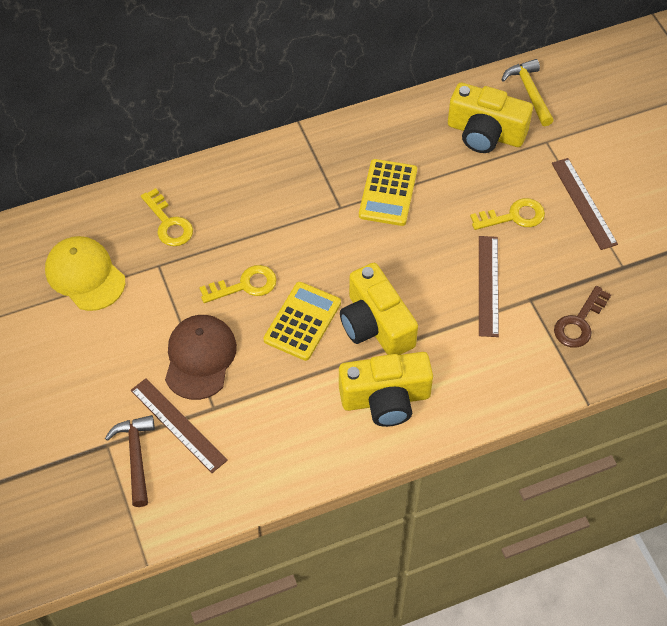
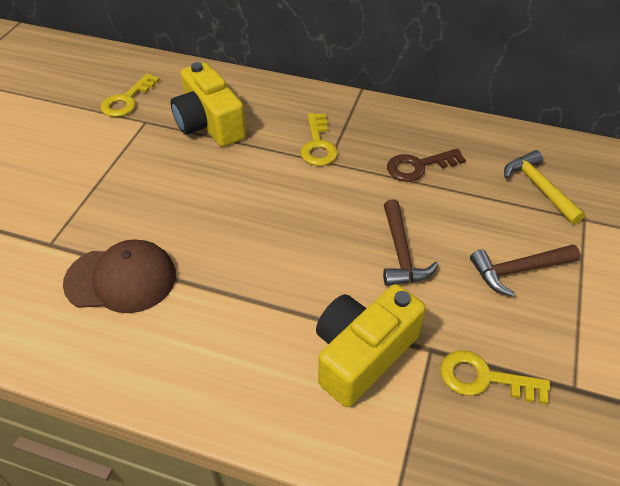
brown hammer: [105,415,155,507] = 1 -> [383,199,438,286] [470,245,580,297] = 2
brown ruler: [130,378,228,473] [479,236,499,337] [552,158,618,250] = 3 -> none = 0
yellow calculator: [264,282,341,361] [359,159,417,226] = 2 -> none = 0
yellow camera: [339,352,433,427] [340,263,418,355] [448,83,533,153] = 3 -> [171,62,246,147] [316,284,426,407] = 2
yellow cap: [45,236,125,311] = 1 -> none = 0

